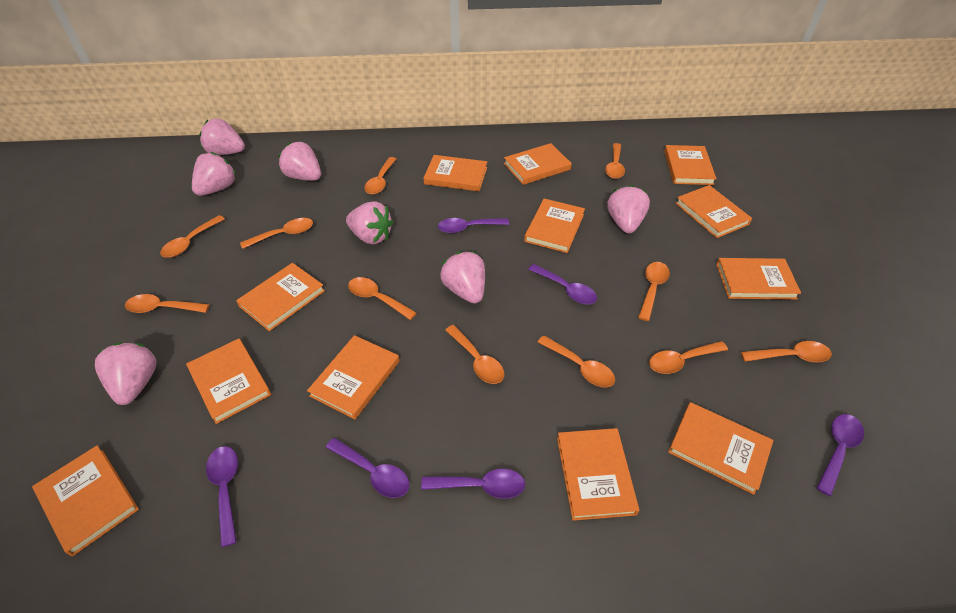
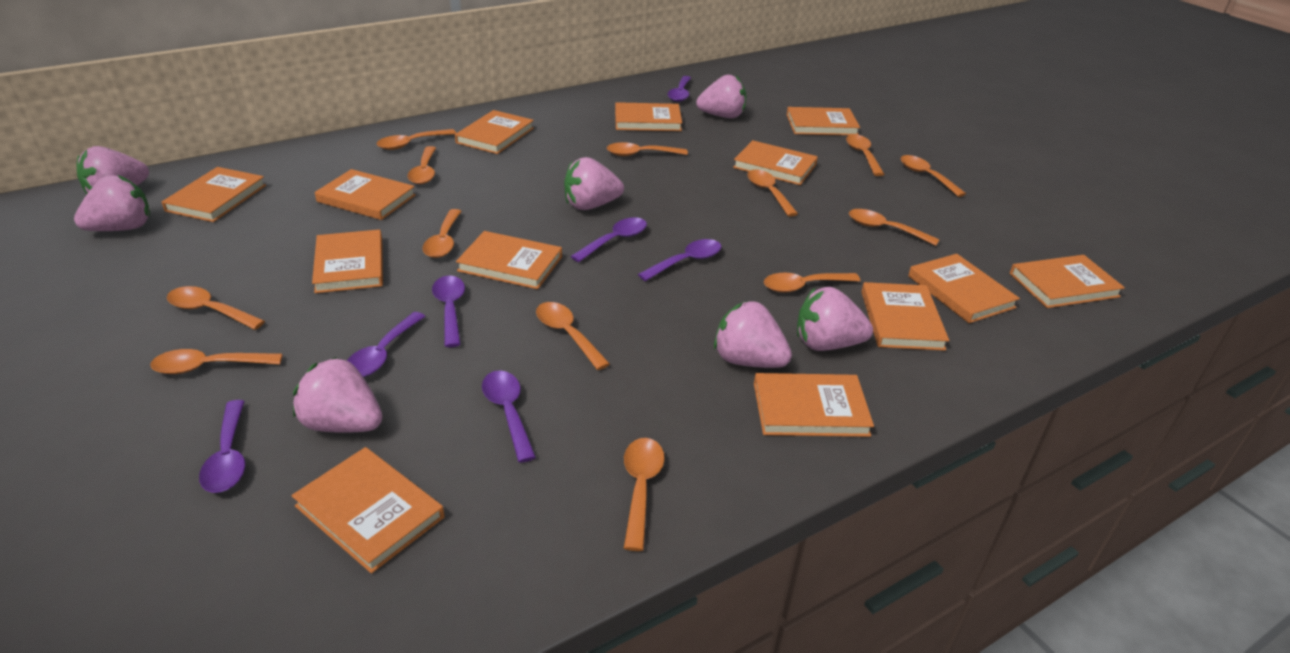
orange book: [32,445,139,556] [186,339,271,424] [236,263,325,331] [307,335,399,419] [424,155,487,191] [504,143,572,185] [524,198,585,253] [557,428,639,521] [664,145,717,185] [668,402,773,495] [675,185,752,238] [716,258,801,300] = 12 -> [162,167,266,222] [291,447,445,574] [312,229,383,293] [315,169,416,220] [455,110,534,154] [456,231,562,289] [615,102,682,131] [733,140,818,185] [754,373,874,437] [787,107,860,135] [861,282,949,351] [908,254,1020,323] [1010,255,1125,308] = 13
orange spoon: [125,294,210,313] [160,215,225,258] [240,218,313,249] [348,277,417,320] [364,157,396,195] [445,325,504,384] [538,335,615,388] [605,143,625,179] [638,262,670,321] [649,341,728,374] [741,341,832,362] = 11 -> [150,349,283,374] [167,286,265,330] [376,129,456,150] [408,146,436,184] [422,209,462,258] [536,302,610,370] [607,142,688,156] [624,438,665,551] [747,169,798,217] [764,272,860,293] [846,134,885,176] [849,209,940,246] [900,155,966,197] = 13
purple spoon: [206,446,238,547] [325,437,409,498] [421,469,525,499] [438,218,509,233] [528,264,597,305] [817,414,864,496] = 6 -> [199,400,245,493] [347,312,426,377] [432,276,465,347] [482,370,536,463] [571,217,647,262] [638,239,721,281] [667,76,691,102] = 7

